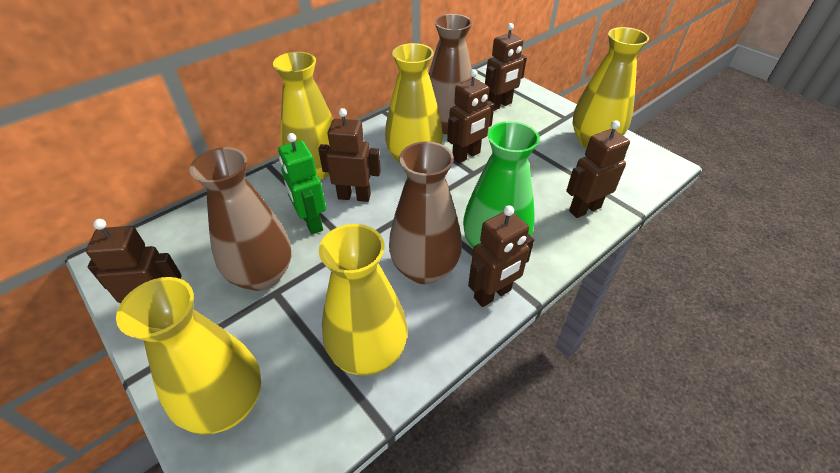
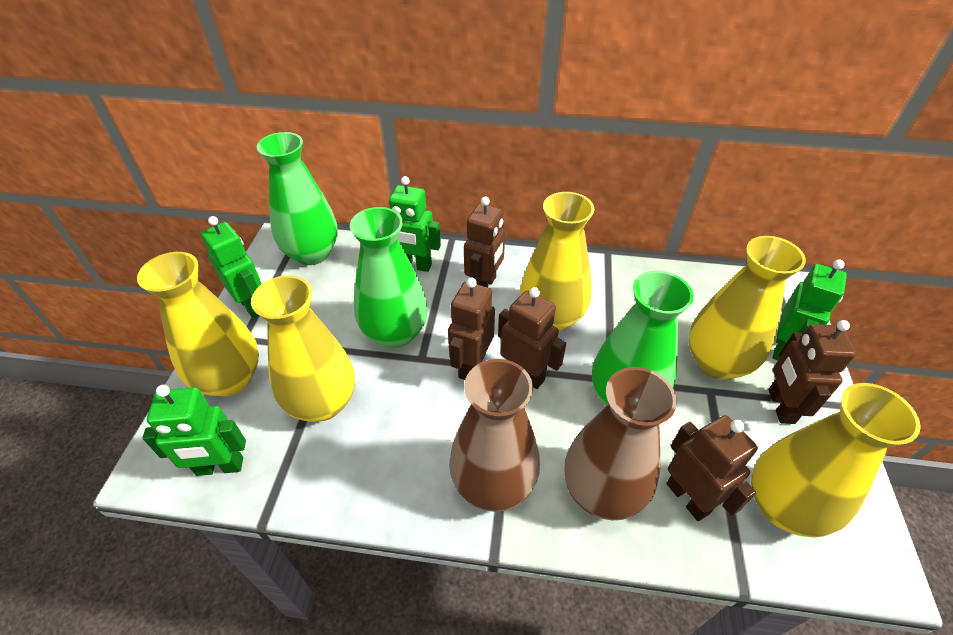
brown robot: [86,219,182,303] [318,108,381,202] [447,69,495,163] [468,205,534,307] [485,23,527,111] [566,120,630,218] = 6 -> [448,277,495,380] [464,197,505,287] [498,287,566,389] [666,415,758,521] [769,320,856,424] = 5
brown vase: [190,147,291,291] [389,141,462,284] [429,14,472,134] = 3 -> [449,359,540,512] [564,367,677,520] = 2
green robot: [278,133,326,235] = 1 -> [142,385,246,476] [201,216,262,318] [389,176,441,272] [773,259,847,360] = 4
green vase: [463,121,540,248] = 1 -> [257,132,338,265] [350,207,428,348] [592,271,694,406] = 3

